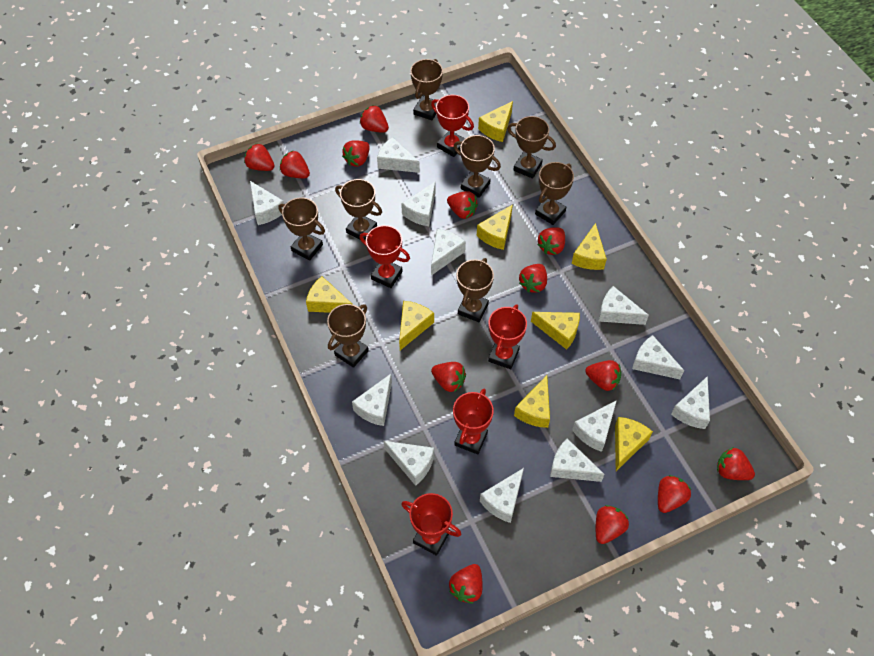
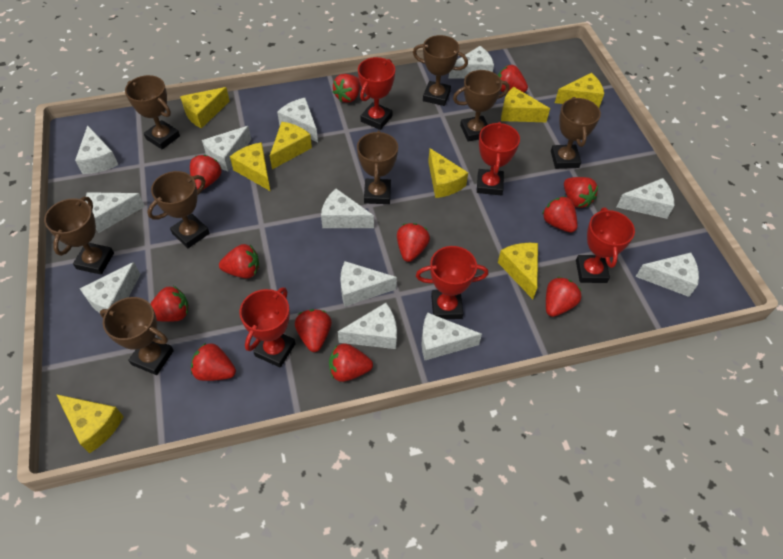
red strawberry: [244,144,275,171] [280,151,310,178] [342,141,370,167] [360,105,389,133] [431,362,466,392] [447,191,478,219] [449,564,482,604] [519,264,547,293] [537,227,565,255] [585,360,621,391] [596,505,629,544] [658,475,691,513] [717,447,755,480] = 13 -> [150,286,189,322] [190,155,222,190] [191,343,236,381] [219,244,259,279] [295,309,332,352] [329,344,373,382] [333,74,361,103] [397,223,430,262] [498,65,528,93] [542,196,577,233] [546,277,582,317] [564,177,598,208] = 12

